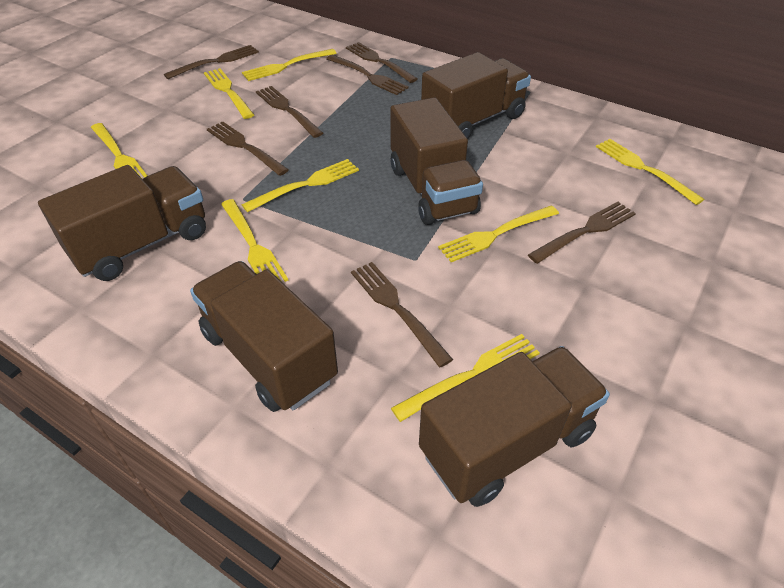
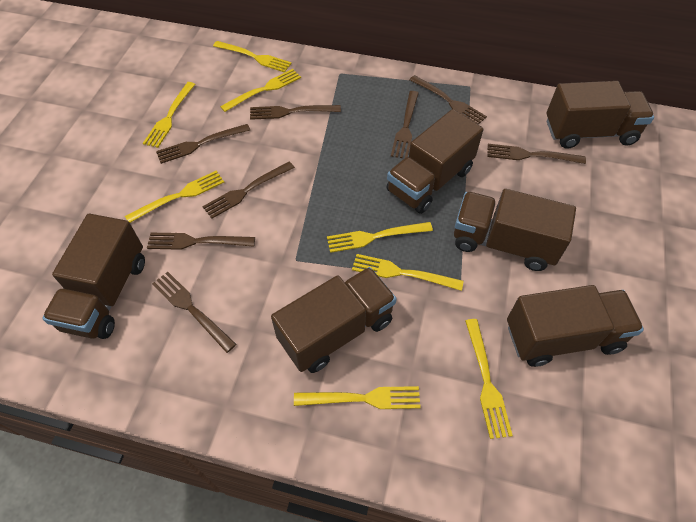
brown fork: [164,45,259,79] [207,121,289,176] [256,86,323,138] [326,55,409,95] [346,42,418,83] [351,262,453,367] [528,202,636,264] = 7 -> [147,233,255,250] [152,272,236,353] [156,124,250,164] [202,161,295,219] [250,105,341,120] [391,91,419,158] [409,75,487,125] [487,144,586,164] = 8
brown truck: [38,165,206,281] [190,261,338,412] [391,98,483,225] [419,346,610,507] [421,52,531,139] = 5 -> [42,214,145,339] [271,267,397,373] [386,109,483,214] [454,189,576,271] [507,285,644,367] [546,81,654,149] = 6

